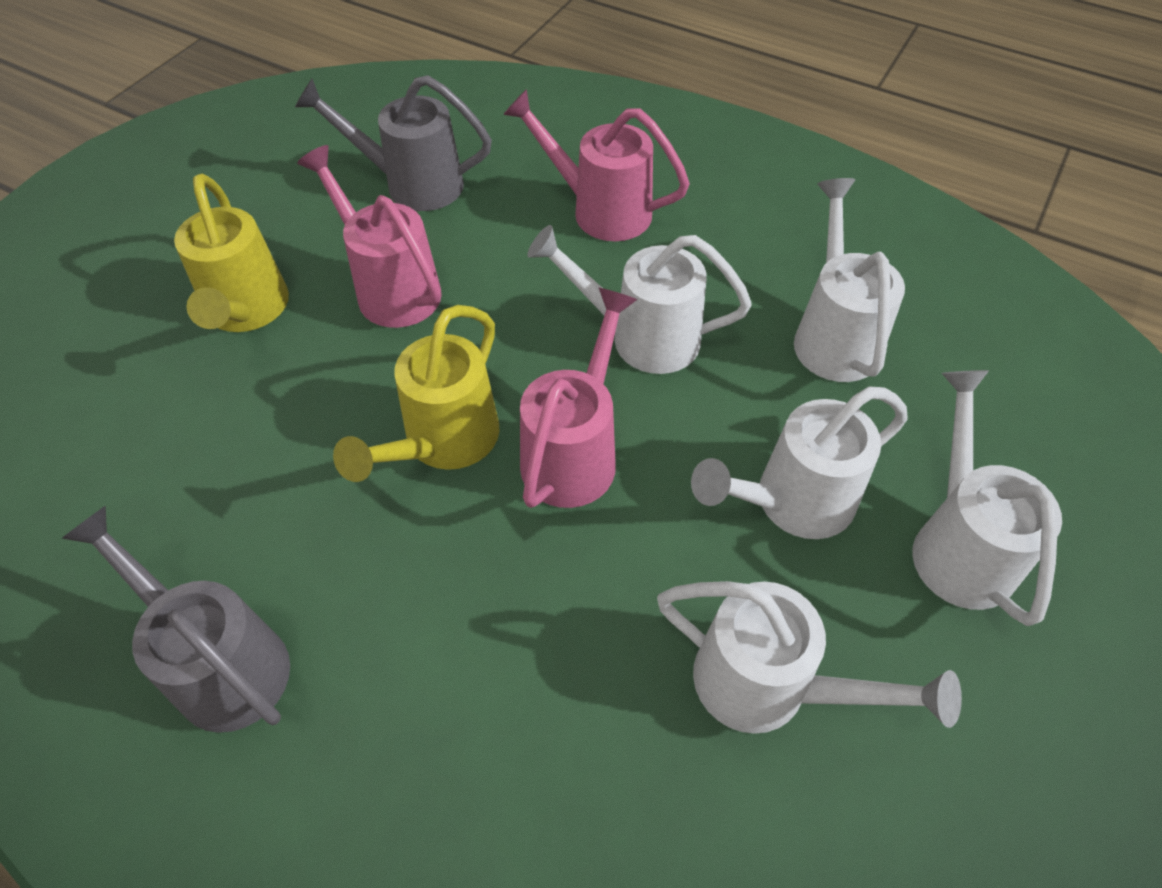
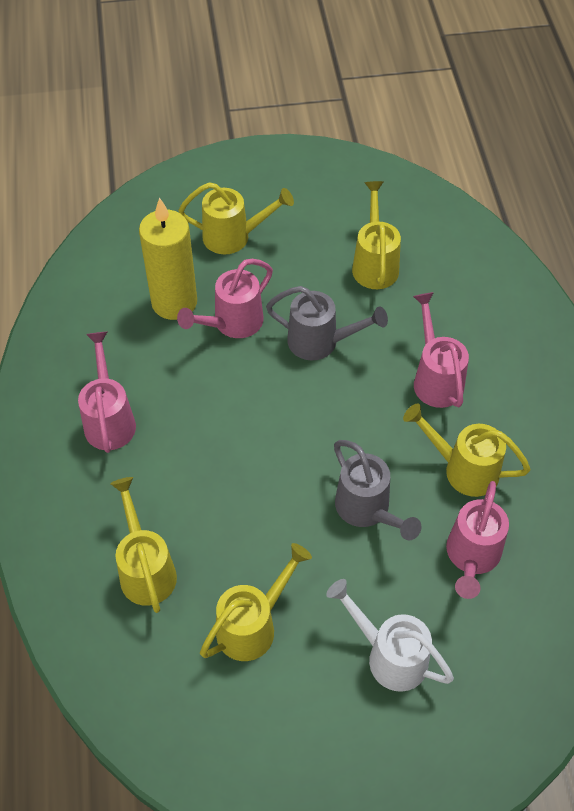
pink watering can: [297,145,442,328] [503,89,690,241] [520,288,638,508] = 3 -> [78,332,136,453] [177,259,273,338] [413,292,469,408] [446,481,509,599] = 4
white watering can: [527,225,752,374] [657,581,962,734] [691,387,908,539] [794,178,905,382] [912,370,1062,626] = 5 -> [326,579,454,692] = 1
yellow candle: none = 0 -> [139,197,197,320] = 1
yellow watering can: [174,174,289,332] [333,305,499,482] = 2 -> [110,477,177,613] [178,182,294,254] [200,543,312,661] [352,181,401,289] [403,403,531,497] = 5

